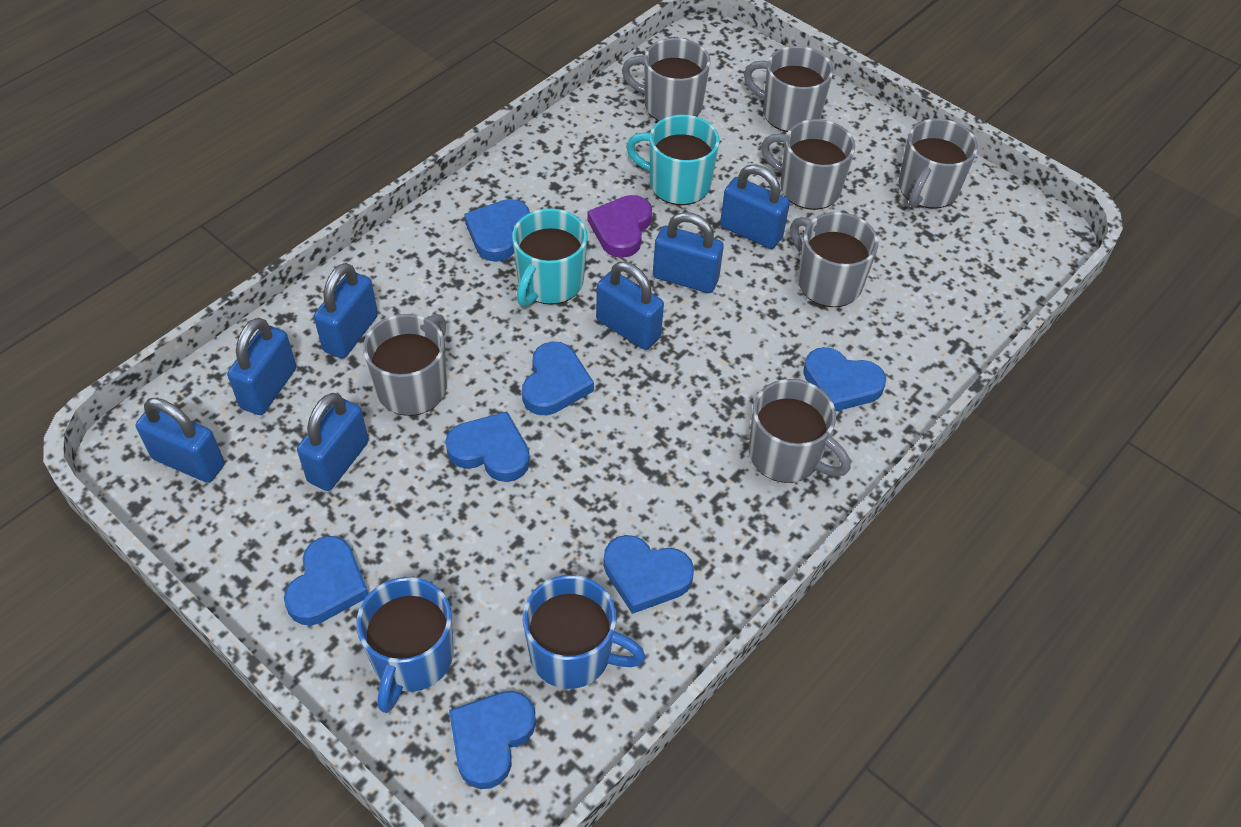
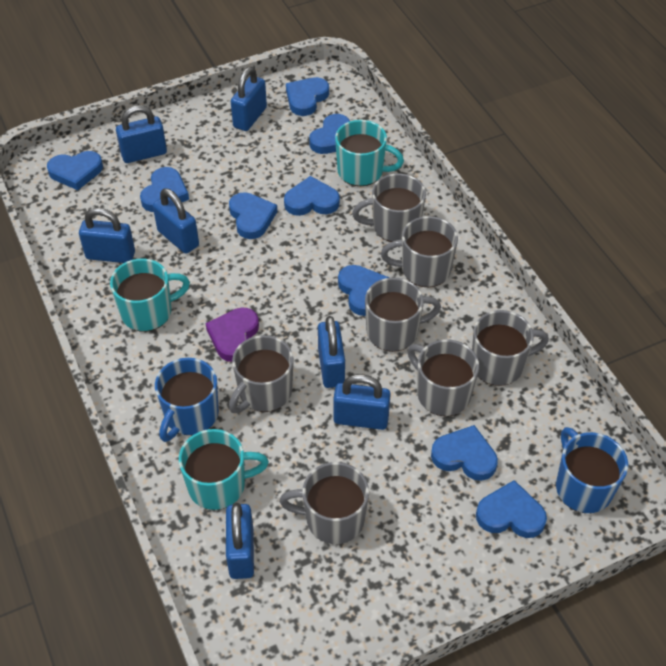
blue heart: [284,536,368,625] [445,411,530,482] [449,691,536,789] [464,199,530,262] [522,342,594,415] [603,535,694,614] [803,347,886,411] = 7 -> [47,151,103,190] [140,167,189,212] [229,192,277,239] [284,176,340,216] [286,77,329,116] [309,114,350,154] [338,265,389,316] [431,425,498,481] [476,480,547,538] = 9
turquoise mug: [512,208,588,307] [626,115,720,205] = 2 -> [110,258,190,332] [179,429,269,510] [335,120,404,186] = 3

